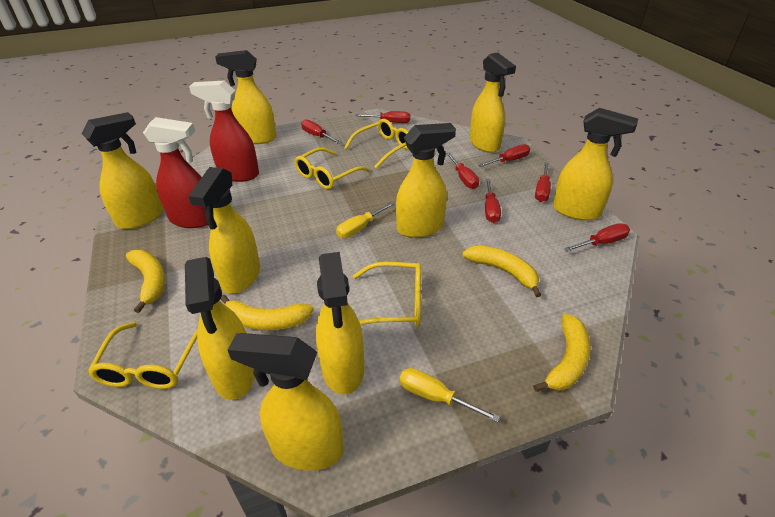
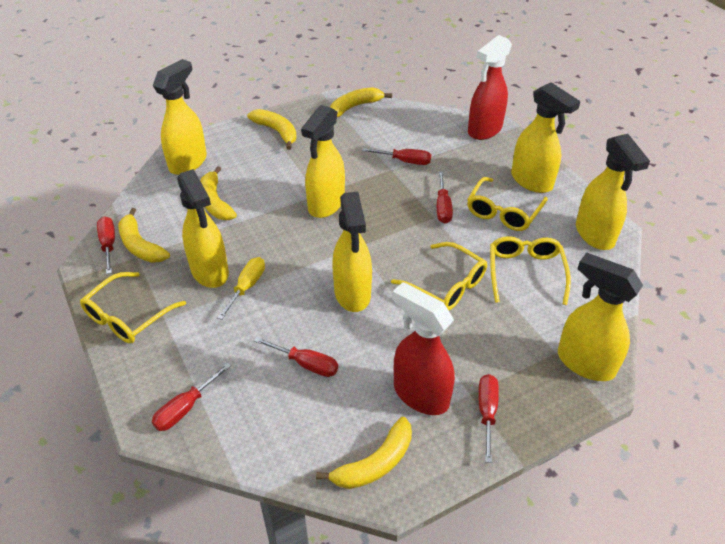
red screwdriver: [301,119,342,144] [356,111,410,123] [446,152,479,189] [478,144,530,167] [485,179,501,223] [535,163,551,202] [564,223,630,252] = 7 -> [97,216,115,274] [152,363,231,431] [254,337,338,377] [362,148,431,165] [437,171,453,223] [478,374,499,463] = 6
yellow banana: [126,250,165,313] [220,295,313,330] [462,245,542,297] [533,314,591,392] = 4 -> [119,208,170,263] [200,166,237,220] [247,109,297,150] [316,417,412,489] [330,87,392,117] = 5
yellow screwdriver: [336,202,395,238] [399,368,500,423] = 2 -> [217,257,265,320] = 1
yellow spray bottle: [82,112,163,229] [185,257,255,400] [188,167,260,294] [215,50,276,144] [228,333,344,471] [316,252,364,394] [396,123,456,238] [470,52,516,153] [553,108,638,221] = 9 -> [153,59,207,175] [177,169,229,288] [301,105,345,218] [332,192,372,312] [511,82,581,193] [558,253,643,381] [576,134,650,250] = 7

